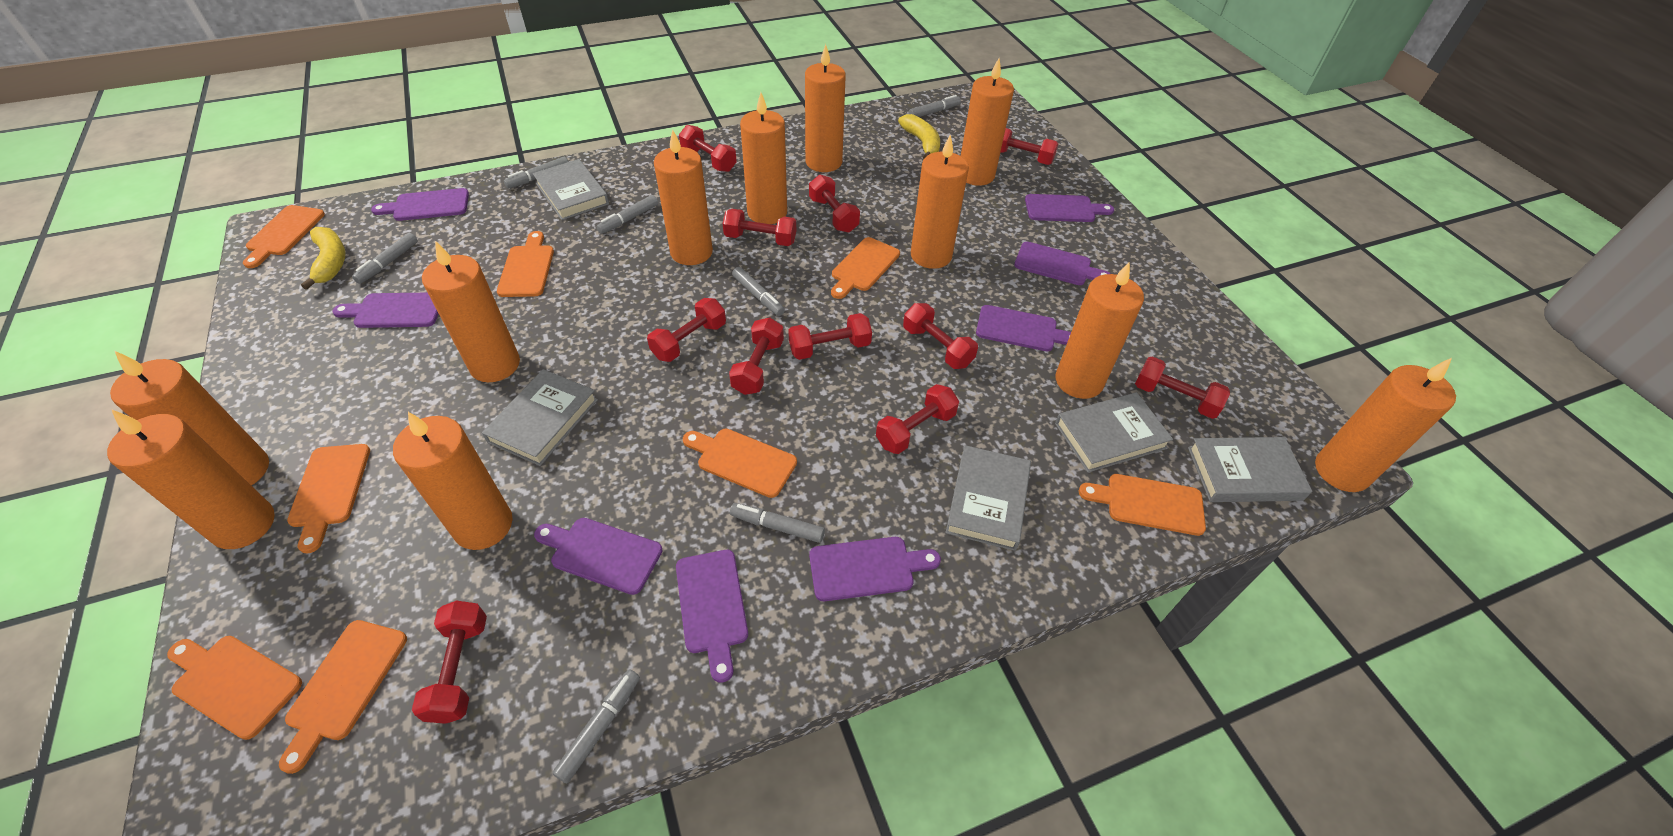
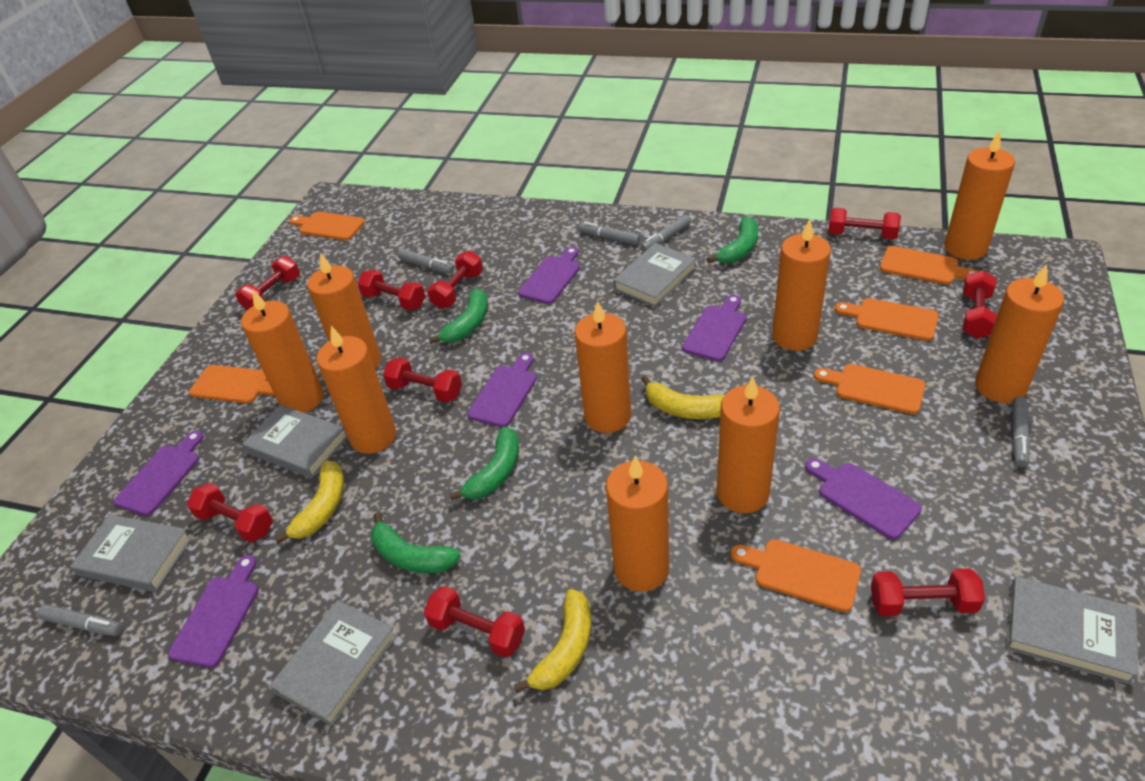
green banana: none = 0 -> [371,512,461,573] [429,289,488,344] [449,427,519,501] [707,216,758,264] = 4
grey marker: [352,233,418,284] [504,157,568,189] [552,670,640,783] [596,195,658,234] [730,503,825,543] [732,267,785,316] [909,95,961,117] = 7 -> [37,605,123,636] [398,249,454,274] [579,221,640,245] [640,215,691,252] [1012,397,1030,467] = 5
orange candle: [107,409,275,549] [110,351,269,485] [393,412,513,550] [422,241,520,382] [654,129,713,265] [740,92,787,224] [805,44,846,172] [911,134,969,269] [961,58,1014,186] [1056,261,1144,399] [1315,358,1456,492] = 11 -> [241,290,323,413] [307,253,381,369] [316,326,396,454] [574,301,631,433] [606,456,669,592] [717,376,780,513] [772,219,831,351] [944,130,1015,260] [975,264,1064,403] = 9
orange cutting board: [167,636,302,740] [243,205,325,268] [279,620,407,774] [287,444,370,553] [497,231,554,297] [683,429,797,498] [831,237,900,299] [1079,474,1206,536] = 8 -> [189,365,275,403] [289,212,365,240] [731,539,861,612] [814,364,925,414] [835,298,939,341] [880,246,978,285] = 6
purple cutting board: [332,293,439,328] [371,188,469,221] [534,518,662,595] [676,550,748,683] [809,537,941,601] [976,305,1071,351] [1014,242,1110,285] [1025,194,1114,222] = 8 -> [114,431,203,516] [168,555,259,667] [467,353,537,427] [518,247,580,304] [682,295,746,361] [805,458,922,540] = 6
red dumbbell: [412,600,487,724] [647,298,726,362] [679,125,737,172] [723,209,796,246] [729,317,784,395] [788,313,872,360] [809,175,860,233] [876,384,959,454] [903,303,978,369] [1001,128,1058,165] [1135,356,1230,419] = 11 -> [187,483,273,543] [235,256,300,310] [357,270,425,310] [383,357,462,402] [424,586,525,658] [427,250,483,309] [828,208,901,239] [871,568,985,616] [963,270,997,338] = 9
yellow banana: [301,227,346,290] [898,114,940,159] = 2 -> [275,461,344,543] [514,589,591,693] [641,375,725,419] = 3

